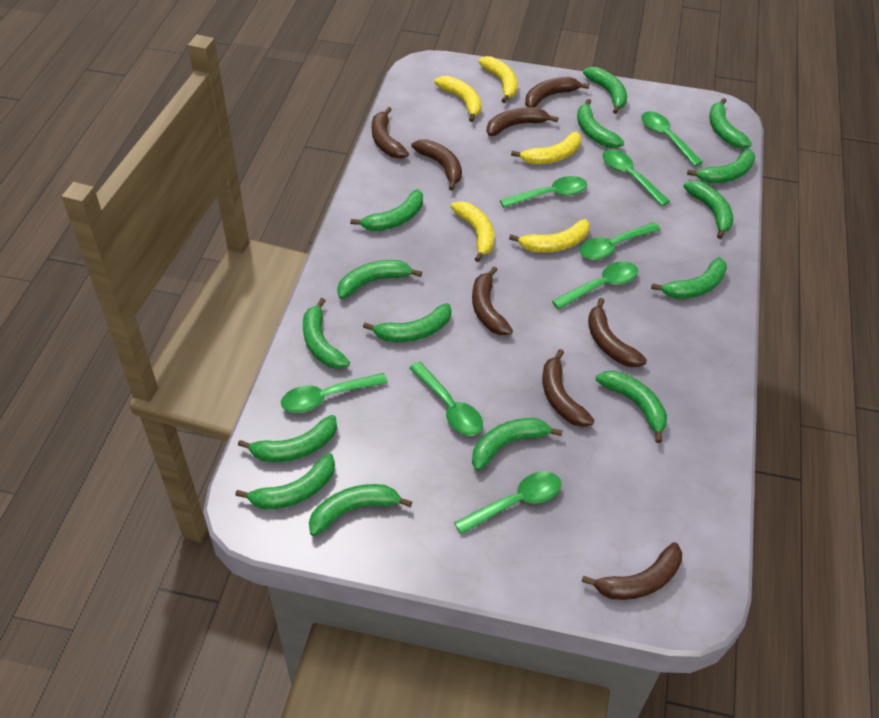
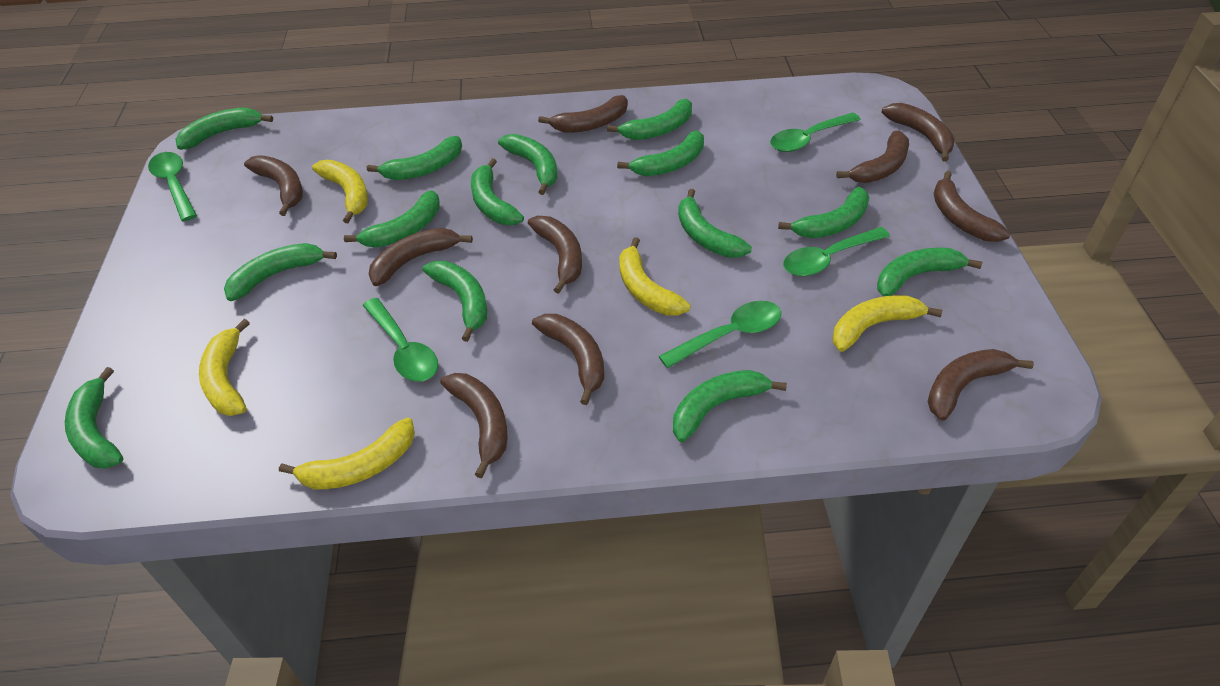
brown banana: [372,107,409,159] [411,139,462,191] [472,266,513,335] [486,107,558,136] [525,77,589,107] [542,349,594,427] [582,542,682,600] [588,298,647,367] = 8 -> [244,155,303,216] [369,228,473,286] [440,373,508,478] [528,216,582,294] [532,314,604,405] [538,95,628,133] [836,131,909,183] [882,103,955,162] [927,349,1034,421] [933,171,1010,242] = 10
green banana: [235,453,335,510] [238,415,337,462] [303,298,350,369] [309,484,412,536] [337,260,422,299] [350,189,423,231] [363,303,451,342] [472,418,563,471] [577,99,624,148] [583,67,627,114] [596,371,667,443] [651,257,727,299] [683,181,734,239] [687,149,755,183] [709,98,752,149] = 15 -> [65,367,123,468] [175,107,273,150] [224,243,337,301] [344,190,440,248] [367,136,462,180] [423,261,487,342] [471,158,524,225] [498,134,558,195] [607,99,692,140] [617,131,704,176] [673,370,787,442] [678,189,752,258] [778,187,869,238] [877,248,982,296] = 14
green spoon: [281,373,388,413] [409,361,483,436] [454,471,561,535] [500,176,587,208] [552,261,638,309] [580,222,661,260] [603,149,670,206] [641,111,703,166] = 8 -> [148,152,197,221] [363,298,438,382] [658,301,781,368] [770,113,861,152] [783,227,890,276] = 5

